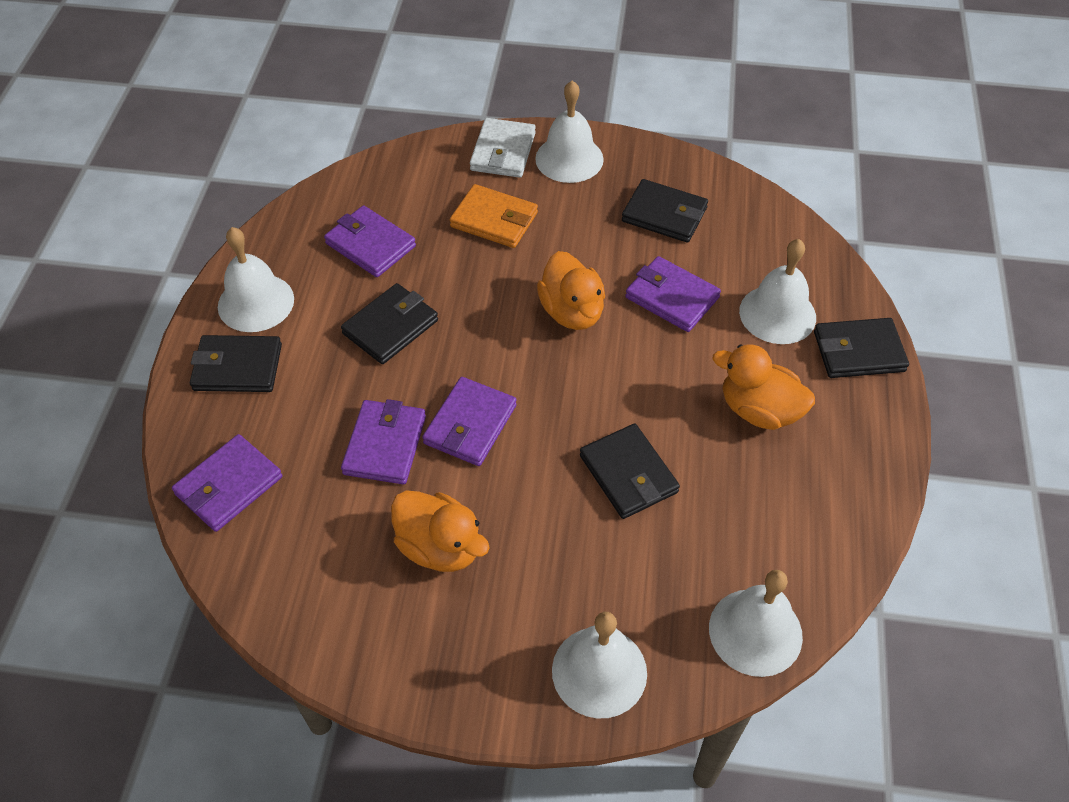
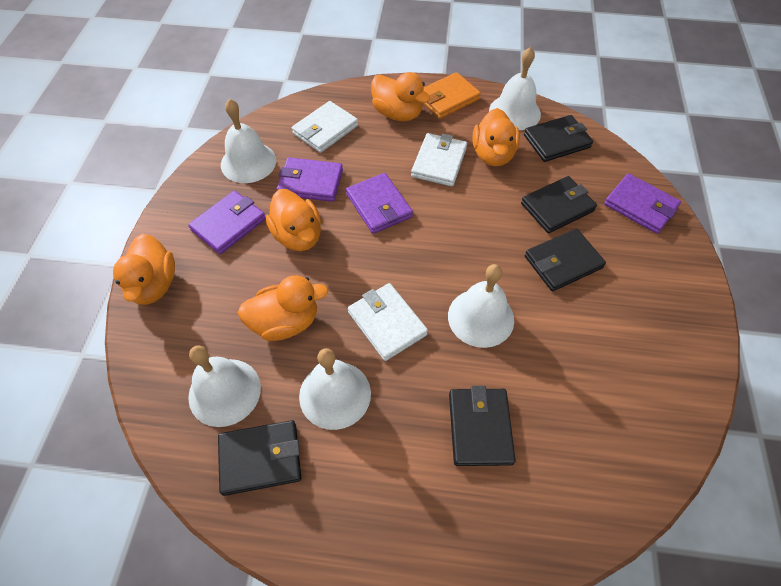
orange duck: [391,490,490,572] [537,251,605,330] [713,344,815,430] = 3 -> [113,234,175,305] [238,275,328,341] [266,189,321,251] [371,72,430,121] [472,108,520,166] = 5
purple wallet: [172,434,282,532] [324,205,416,277] [341,399,426,485] [422,377,517,466] [625,256,721,332] = 5 -> [188,191,266,254] [277,157,343,202] [346,173,413,234] [604,173,681,234] = 4
white wallet: [470,118,536,178] = 1 -> [292,101,358,153] [348,283,428,361] [411,133,467,186] = 3

